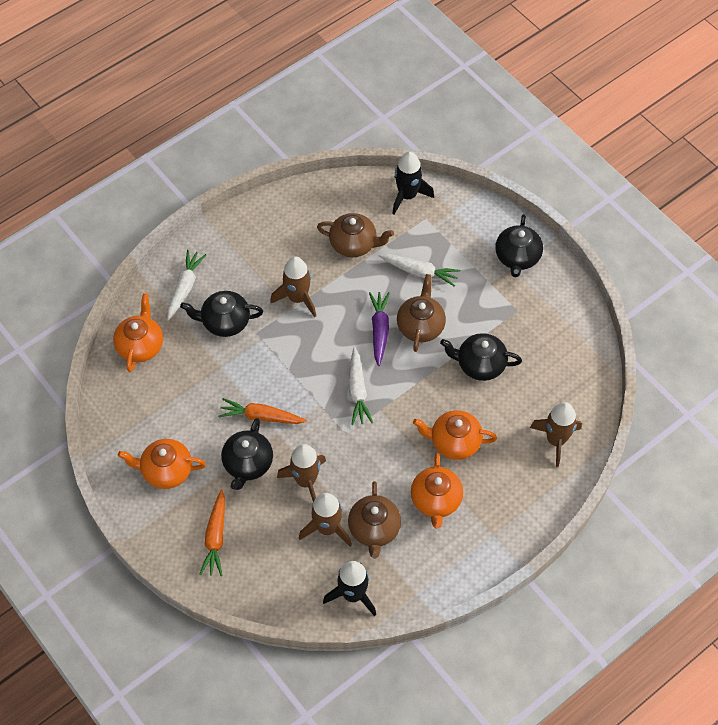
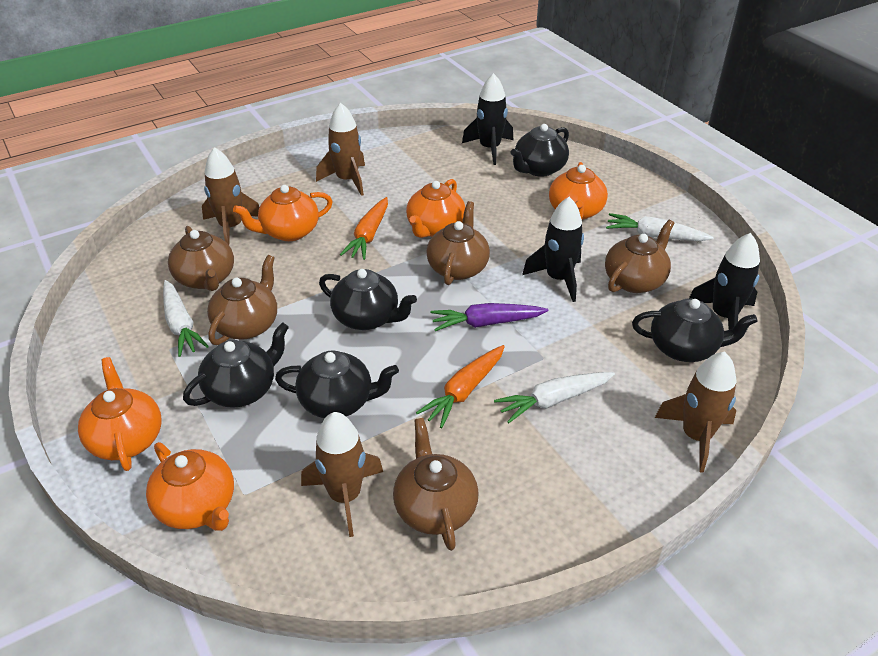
black rocket: [323,561,376,617] [392,152,434,214] = 2 -> [462,73,513,165] [522,197,584,302] [689,233,760,330] = 3
black teapot: [180,291,263,337] [221,418,273,490] [440,333,522,381] [495,214,543,278] = 4 -> [183,322,289,408] [275,350,399,418] [319,269,417,330] [510,124,569,177] [632,299,758,362] = 5
brown teapot: [317,213,394,257] [348,481,401,559] [397,274,446,352] = 3 -> [168,226,234,291] [207,255,277,345] [393,418,479,551] [426,201,490,285] [605,220,674,293] = 5
orange teapot: [113,293,163,372] [118,439,206,489] [411,453,463,528] [413,410,497,460] = 4 -> [78,357,162,471] [146,442,234,531] [233,185,333,241] [406,179,465,238] [549,162,608,220] = 5

